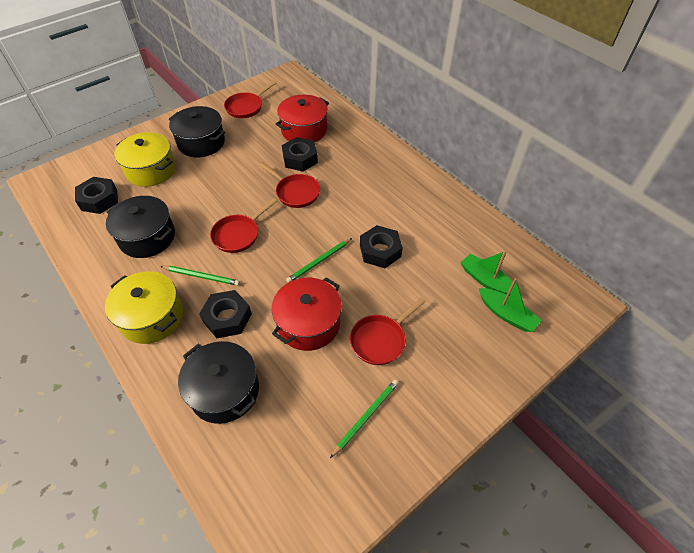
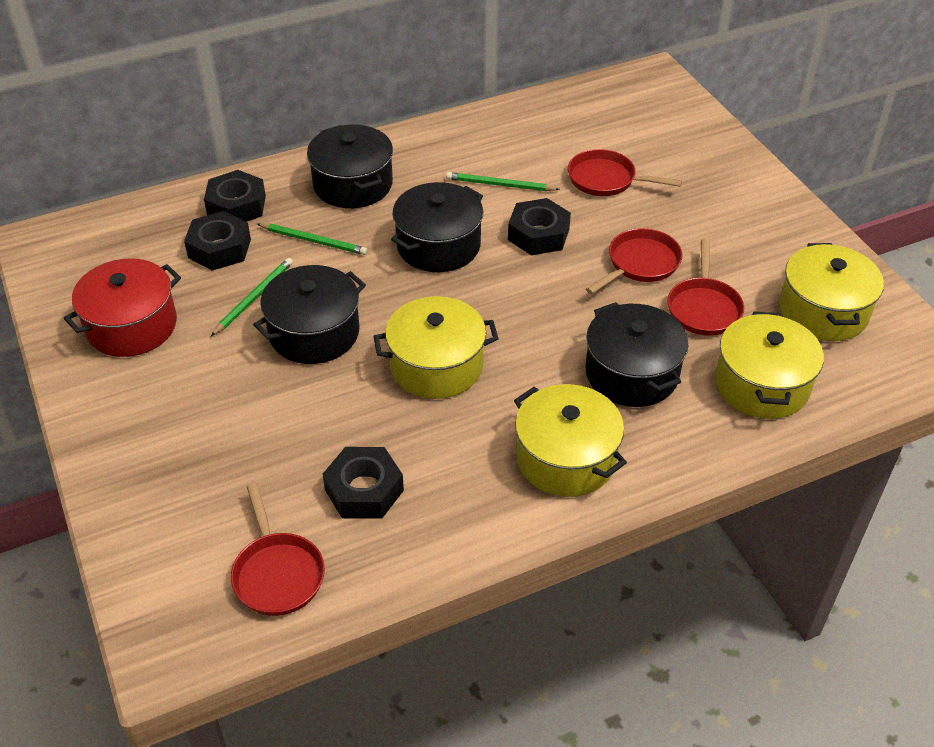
black pot: [106,196,175,258] [169,106,225,158] [178,341,259,424] = 3 -> [253,265,366,364] [307,125,393,208] [391,182,483,272] [586,302,688,407] = 4
green boat: [461,251,515,296] [479,278,541,332] = 2 -> none = 0
red pot: [272,277,342,351] [276,95,329,142] = 2 -> [64,259,181,357] = 1
yellow pot: [105,271,183,344] [114,132,176,187] = 2 -> [373,296,498,399] [514,384,627,497] [715,311,824,419] [779,243,884,341] = 4

